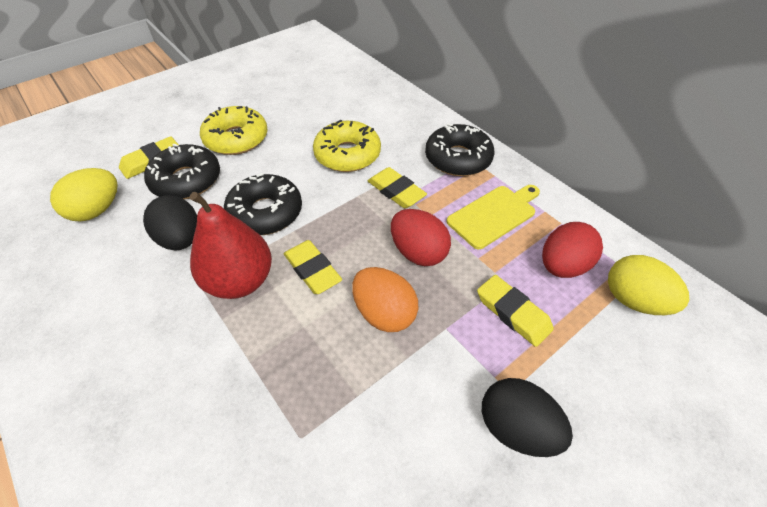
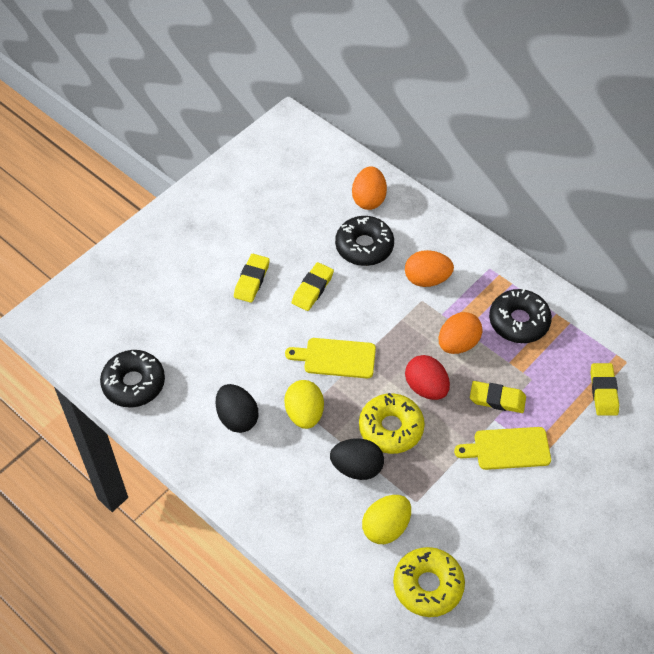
orange egg: [352,267,418,332] = 1 -> [352,166,387,210] [405,250,454,287] [438,312,483,354] = 3
red egg: [391,209,451,266] [542,222,603,278] = 2 -> [405,355,450,400] = 1
red pear: [190,192,272,299] = 1 -> none = 0
yellow cutting board: [447,185,540,249] = 1 -> [285,338,376,378] [454,427,551,470] = 2

